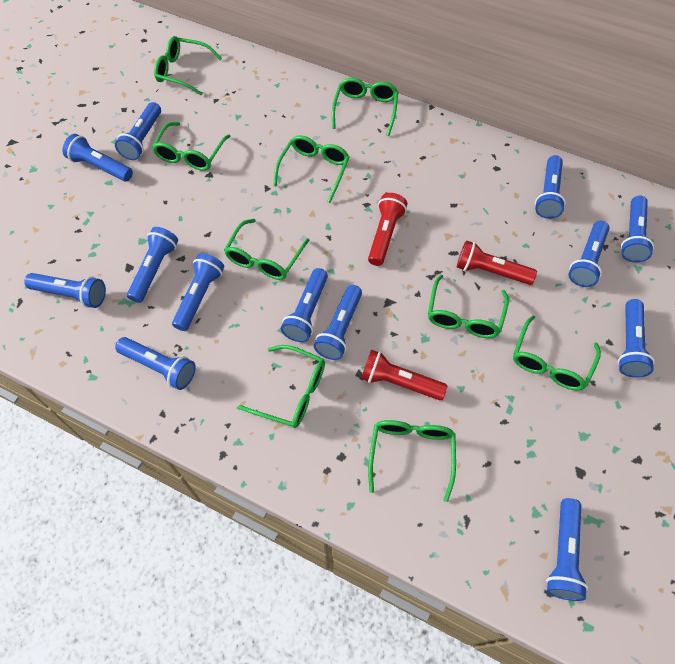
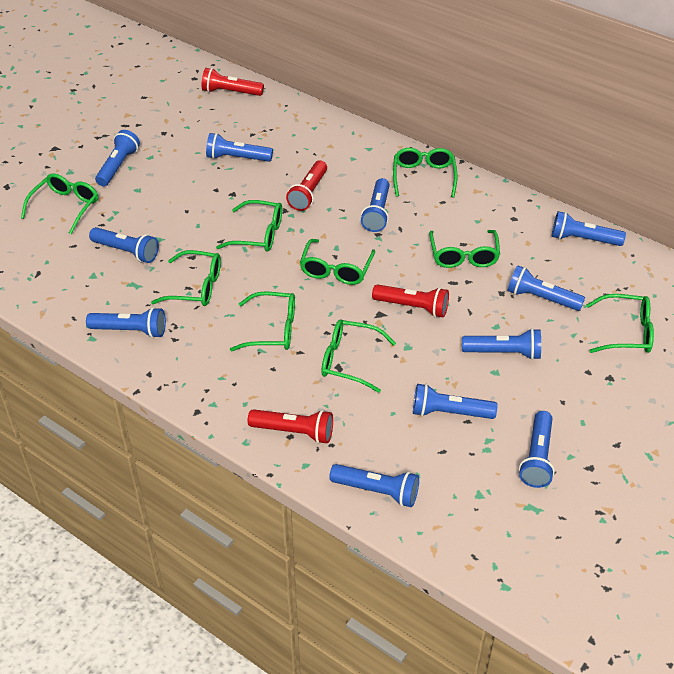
blue flashlight: [24,273,106,308] [63,134,133,181] [115,102,161,160] [115,337,196,390] [127,227,178,303] [172,253,224,331] [281,268,328,342] [314,285,362,360] [535,155,566,219] [546,498,588,601] [569,221,610,287] [618,299,655,378] [620,196,654,263] = 13 -> [86,307,166,338] [89,227,159,263] [95,130,140,186] [206,133,273,162] [329,464,419,507] [361,178,390,232] [413,384,497,419] [462,328,541,360] [508,265,585,311] [519,411,555,488] [552,211,626,246] = 11
red flashlight: [361,350,448,400] [368,193,407,266] [457,240,537,285] = 3 -> [202,68,264,96] [248,409,333,444] [286,160,327,211] [372,284,449,318] = 4

